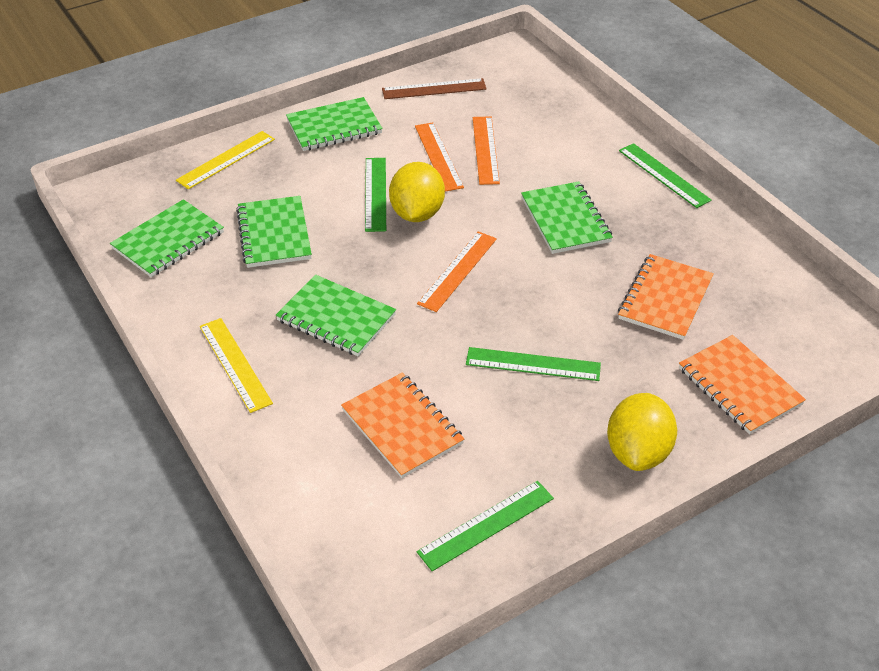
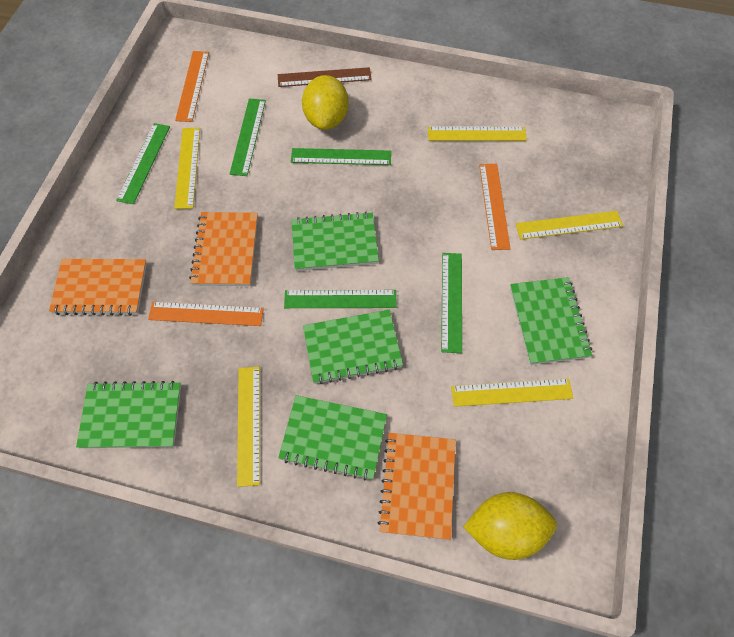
green ruler: [365,158,386,232] [417,481,554,571] [466,347,601,381] [619,143,712,208] = 4 -> [116,123,170,204] [230,98,266,176] [284,290,397,308] [291,148,391,165] [441,253,462,353] = 5
yellow ruler: [176,131,275,189] [200,318,273,413] = 2 -> [174,128,200,209] [237,367,260,487] [428,126,527,141] [451,378,573,407] [516,211,623,239] = 5

